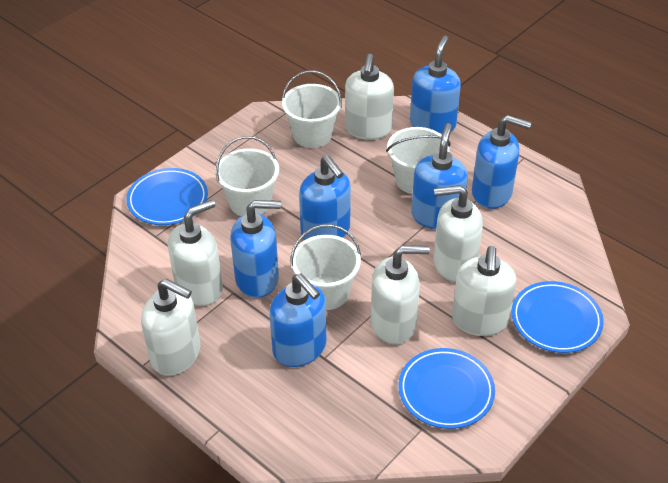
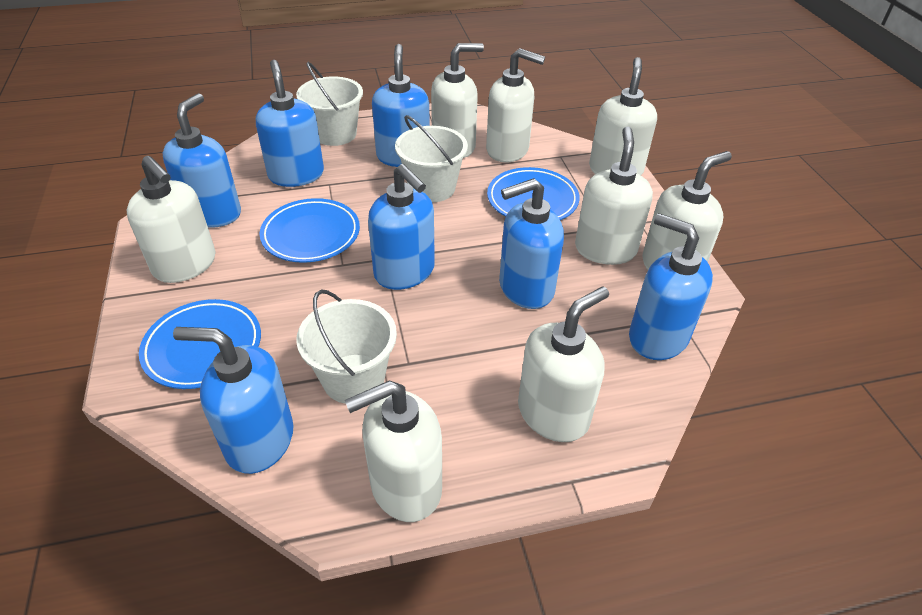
blue soap dispenser: [230,200,281,298] [270,274,326,367] [299,155,351,240] [410,36,461,134] [411,123,468,229] [472,115,532,209] = 6 -> [162,93,241,228] [173,327,294,474] [256,60,324,187] [368,164,435,290] [372,44,430,167] [499,178,564,309] [629,213,713,360] = 7
white bucket: [215,136,279,216] [282,71,342,148] [290,224,361,310] [386,127,451,194] = 4 -> [296,62,363,146] [296,289,397,404] [395,115,468,202] = 3
white soap dispenser: [141,279,201,376] [168,200,223,306] [345,54,394,140] [370,245,430,344] [434,185,483,282] [452,246,517,336] = 6 -> [127,156,216,283] [345,380,442,522] [431,43,484,158] [486,48,545,162] [518,286,609,442] [575,127,653,265] [589,57,657,175] [642,151,732,270] = 8

